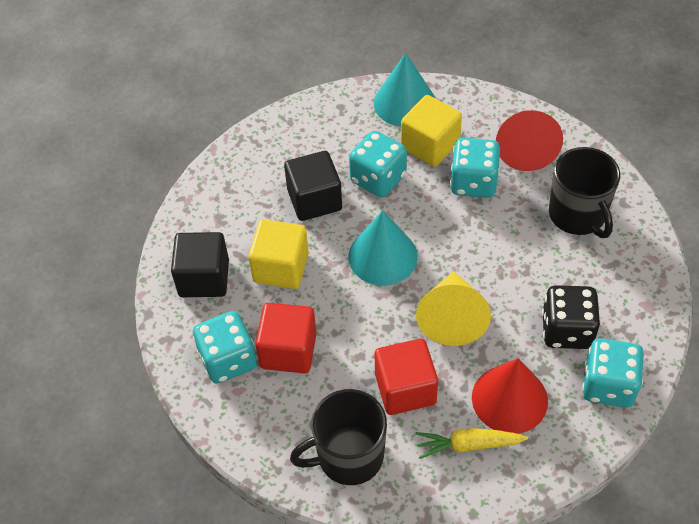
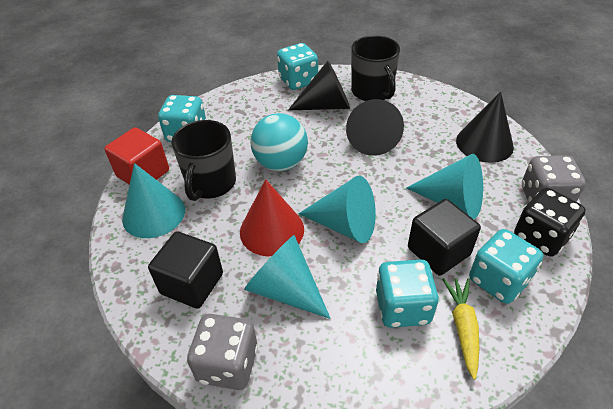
black cone: none = 0 -> [288,61,350,111] [346,99,404,156] [456,92,514,163] = 3
grey dice: none = 0 -> [187,314,258,390] [522,155,586,203] = 2
red cone: [472,358,548,434] [496,110,563,171] = 2 -> [240,179,304,256] = 1
red cube: [255,303,317,373] [375,339,438,415] = 2 -> [104,127,169,185] = 1
turquoise ball: none = 0 -> [251,113,308,171] = 1
turquoise cone: [348,210,418,286] [374,53,435,127] = 2 -> [122,163,185,238] [244,235,331,319] [298,176,376,243] [407,154,483,219] = 4
yellow cone: [416,271,491,346] = 1 -> none = 0
yellow cube: [248,219,309,289] [401,95,462,167] = 2 -> none = 0

